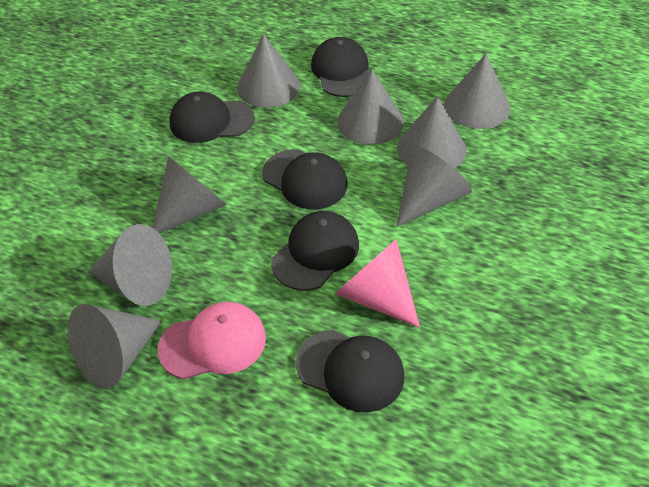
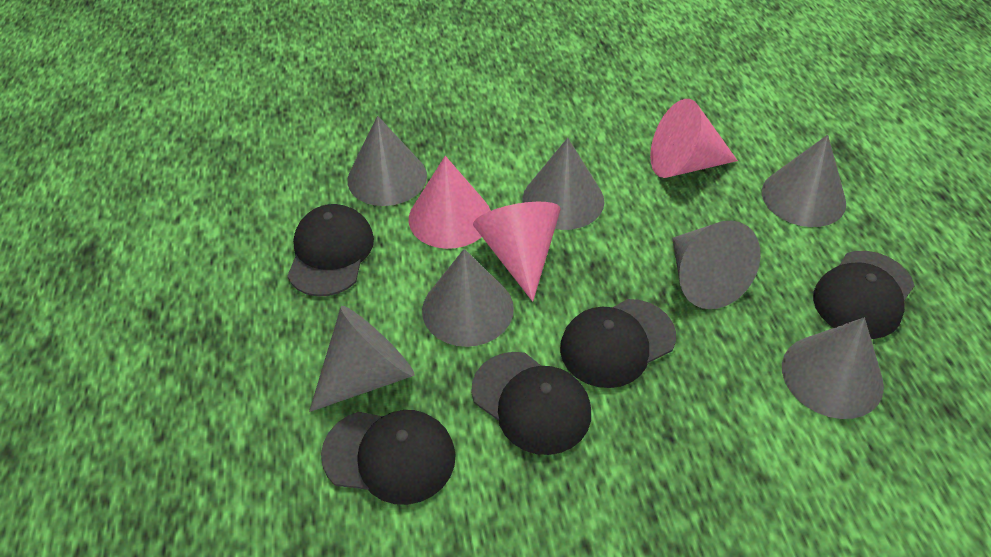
grey cone: [68,304,162,389] [88,224,172,306] [152,156,227,233] [237,34,300,108] [337,69,404,145] [396,146,472,227] [397,96,467,169] [444,54,511,129] = 8 -> [309,306,414,412] [347,116,427,206] [422,249,514,347] [522,138,604,230] [672,221,761,309] [762,135,846,227] [782,317,884,419] = 7
pink cap: [158,302,266,380] = 1 -> none = 0
pink cone: [335,239,420,328] = 1 -> [409,156,491,249] [473,202,561,302] [650,99,738,178] = 3

